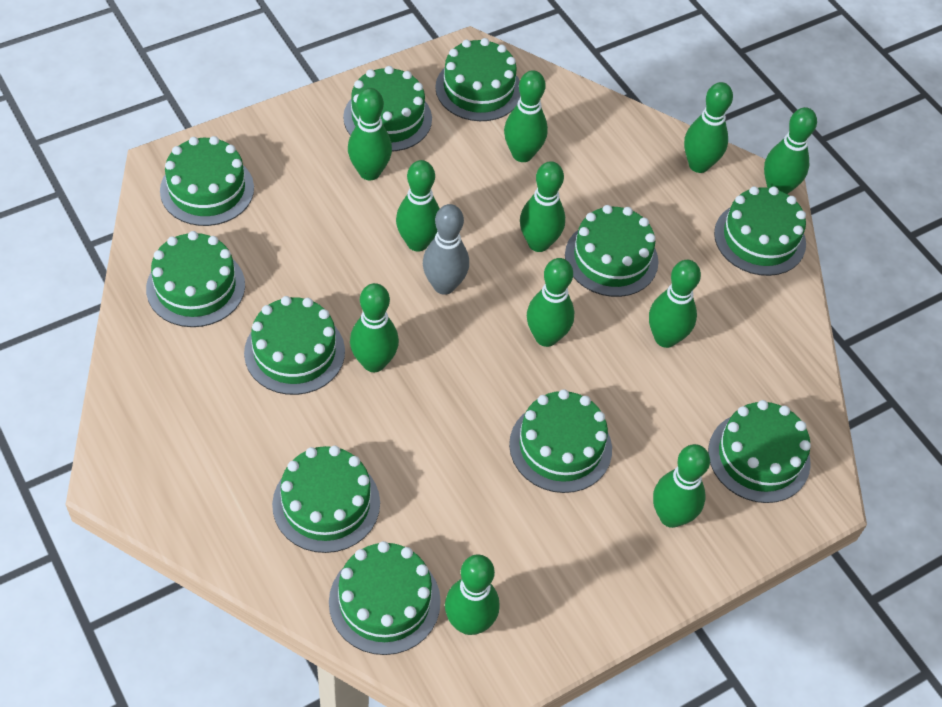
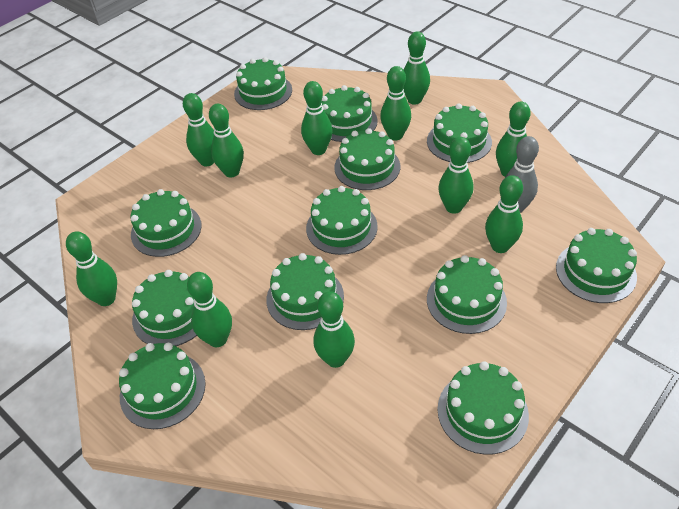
green cake: [146,231,245,327] [160,136,254,226] [244,296,345,395] [272,445,380,553] [329,541,441,655] [343,66,432,151] [435,38,521,121] [509,389,612,493] [565,205,658,297] [708,400,811,503] [714,186,806,276] = 11 -> [119,343,206,429] [131,189,202,257] [132,270,197,346] [234,57,292,110] [266,253,344,330] [306,186,378,255] [321,85,378,142] [334,128,400,190] [427,104,492,163] [427,255,507,334] [437,361,529,455] [556,228,637,303] = 12

